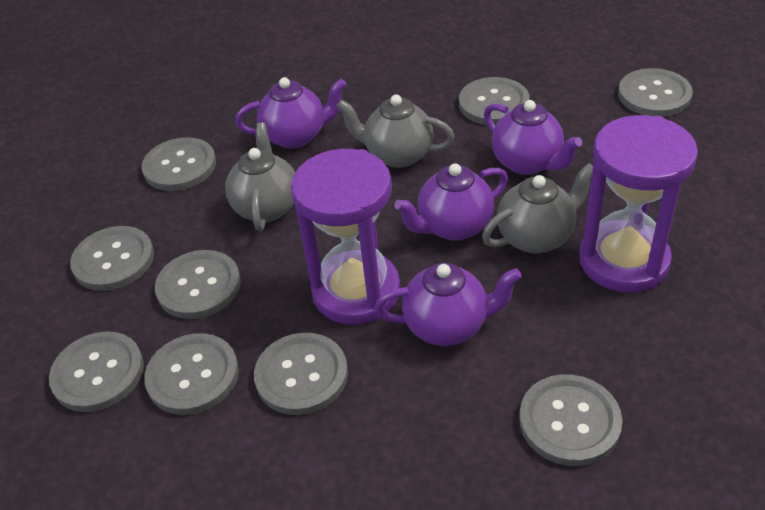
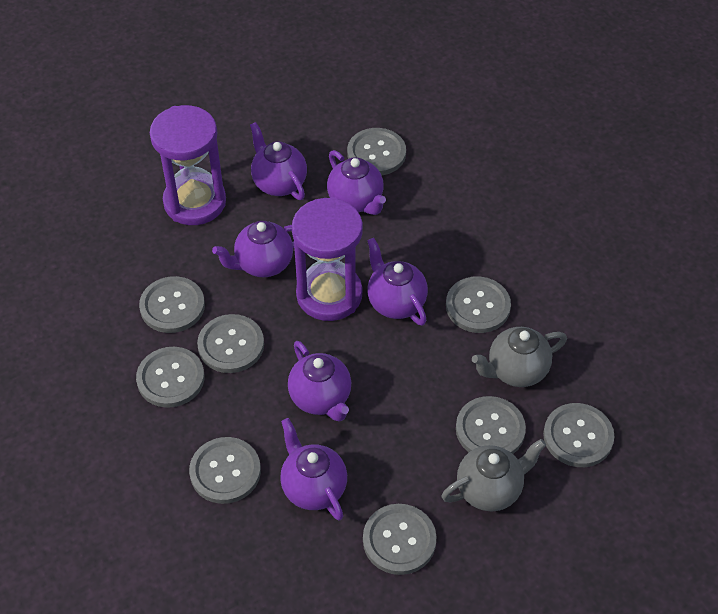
grey teapot: [225,123,295,231] [337,94,455,168] [482,163,593,254] = 3 -> [442,439,546,512] [472,327,567,387] = 2
purple teapot: [235,77,347,149] [375,263,522,346] [394,163,508,241] [484,100,582,175] = 4 -> [212,221,294,277] [250,122,307,200] [280,418,347,521] [288,341,351,422] [327,150,386,215] [367,238,428,326] = 6

